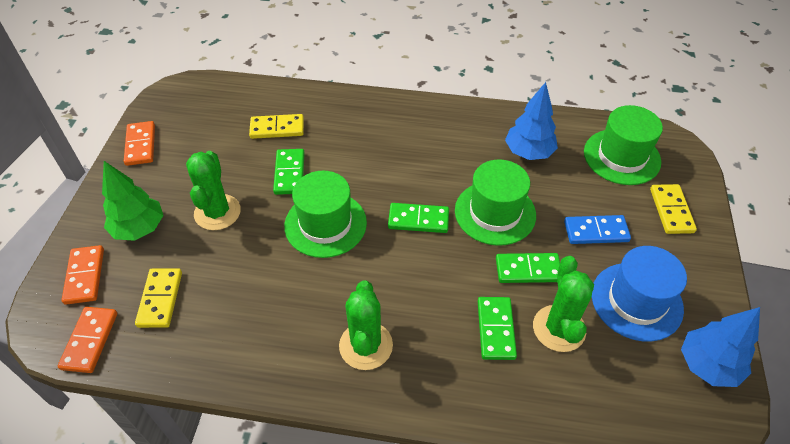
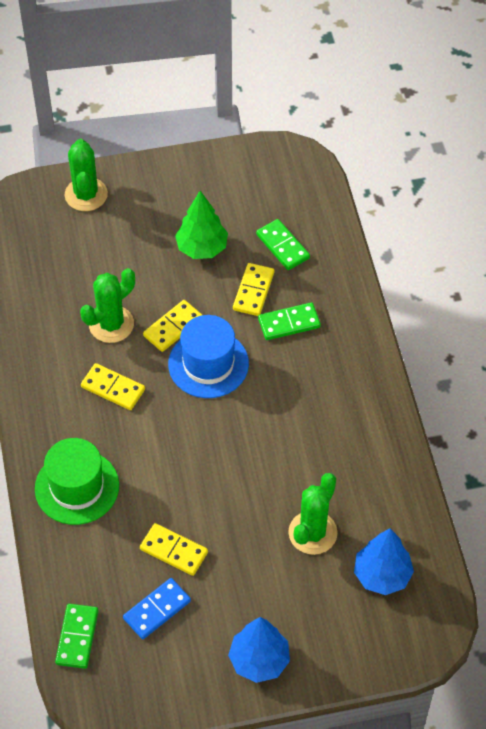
green domino: [273,149,305,195] [388,203,449,233] [478,297,517,360] [496,253,560,283] = 4 -> [55,604,99,669] [256,219,310,270] [258,303,321,340] = 3
green hat: [284,171,367,258] [455,160,536,246] [584,105,663,185] = 3 -> [35,438,119,525] = 1
orange domino: [58,307,117,373] [62,245,104,305] [124,121,155,166] = 3 -> none = 0
yellow domino: [135,268,182,328] [249,114,304,139] [650,184,697,234] = 3 -> [81,363,145,410] [140,523,208,576] [143,300,202,352] [233,263,274,316] = 4

